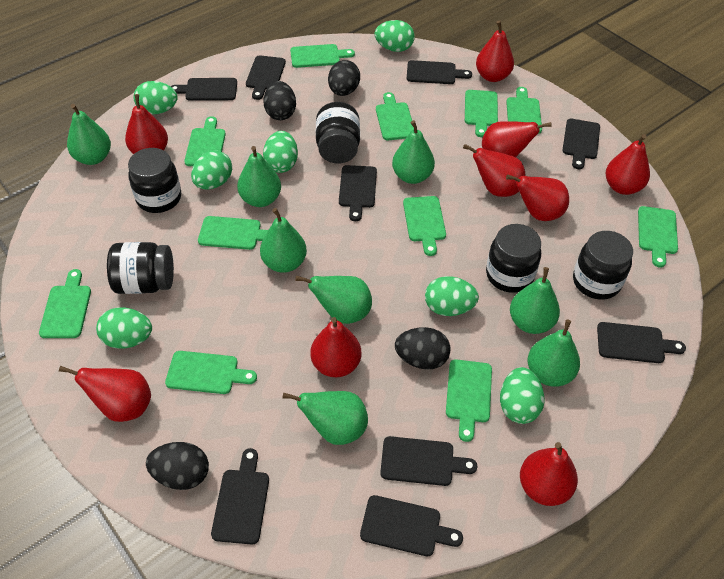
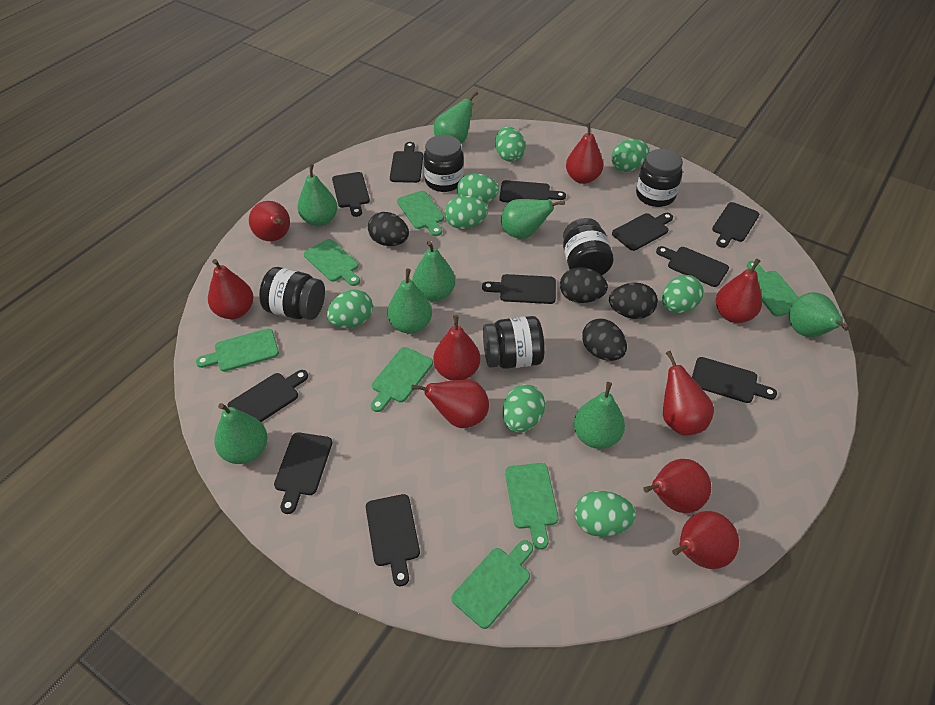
black cutting board: [171,78,237,101] [211,448,269,545] [246,55,286,100] [339,165,377,222] [360,495,463,556] [380,436,478,486] [407,60,472,84] [562,119,600,169] [597,322,686,363] = 9 -> [228,370,308,422] [274,432,332,514] [332,172,370,217] [366,494,420,586] [390,142,423,183] [482,274,556,304] [499,180,566,203] [612,213,673,251] [656,246,729,287] [692,357,777,403] [712,202,759,248] = 11
green cutting board: [39,269,91,338] [165,351,257,394] [184,116,226,166] [198,216,268,250] [290,44,355,68] [376,92,414,140] [403,196,446,256] [446,359,492,442] [465,90,498,137] [506,87,542,134] [638,206,678,267] = 11 -> [196,329,279,371] [304,239,360,286] [371,347,433,412] [397,191,444,236] [452,540,533,629] [505,463,559,550] [747,261,798,317] = 7
green egg: [96,307,152,348] [133,81,178,114] [191,151,232,189] [263,131,298,173] [375,20,415,52] [425,276,479,316] [500,367,544,424] = 7 -> [327,289,373,328] [445,196,488,229] [457,173,499,204] [495,127,526,162] [503,384,545,432] [575,491,636,537] [611,139,649,172] [662,275,704,313] = 8

